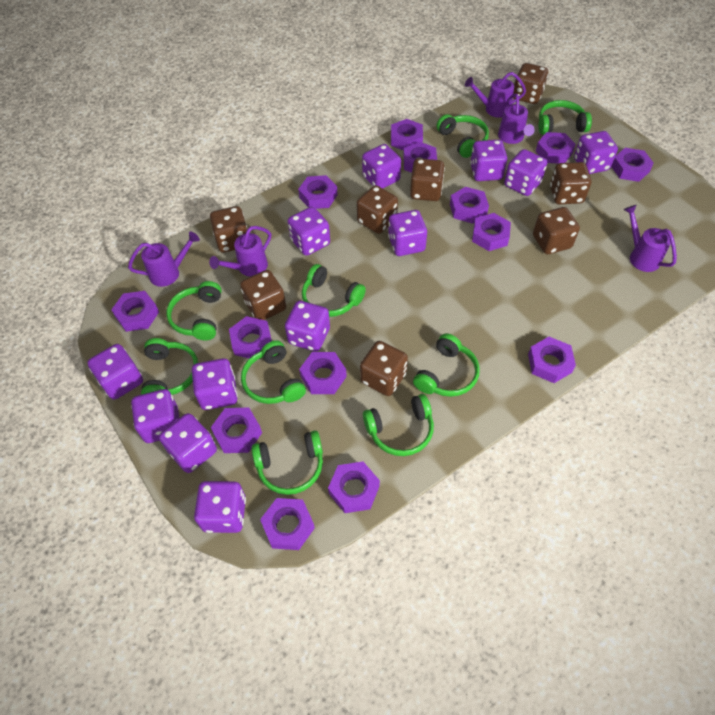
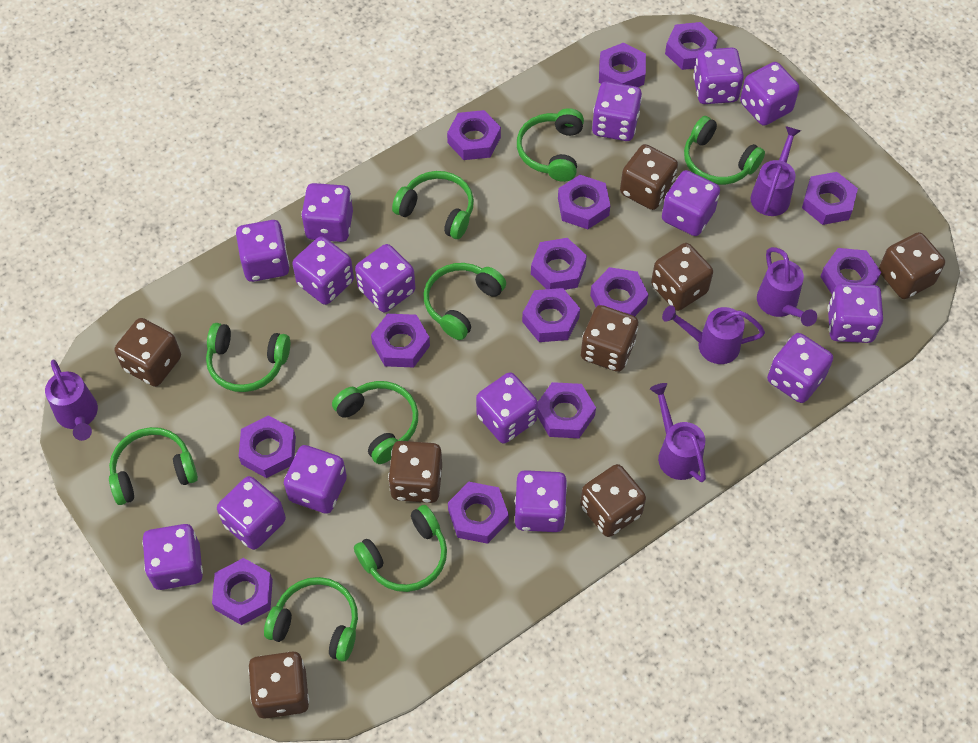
purple dice: [87,344,143,400] [131,389,180,443] [159,413,217,473] [192,358,238,410] [194,481,246,533] [285,301,330,352] [288,207,330,256] [362,144,401,188] [388,210,427,256] [470,139,507,181] [504,149,547,196] [574,131,618,174] = 12 -> [142,524,203,590] [217,476,286,550] [236,220,290,282] [284,445,347,514] [292,236,354,305] [301,183,353,242] [355,244,415,312] [476,372,538,443] [515,470,567,532] [592,81,642,141] [662,170,720,236] [693,48,744,104] [740,62,799,126] [767,333,833,403] [828,283,883,343] = 15

